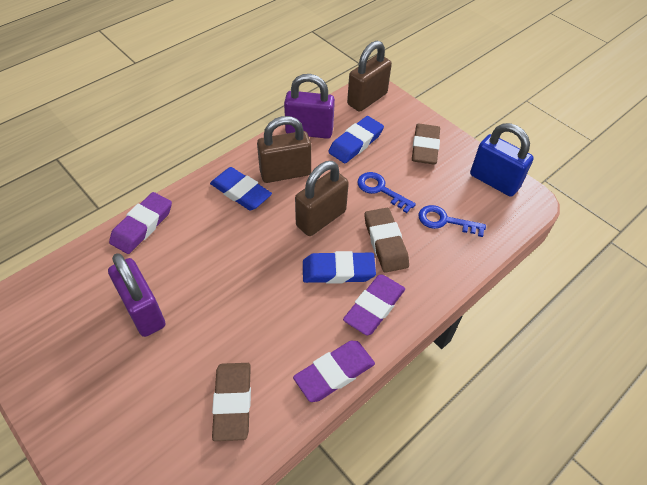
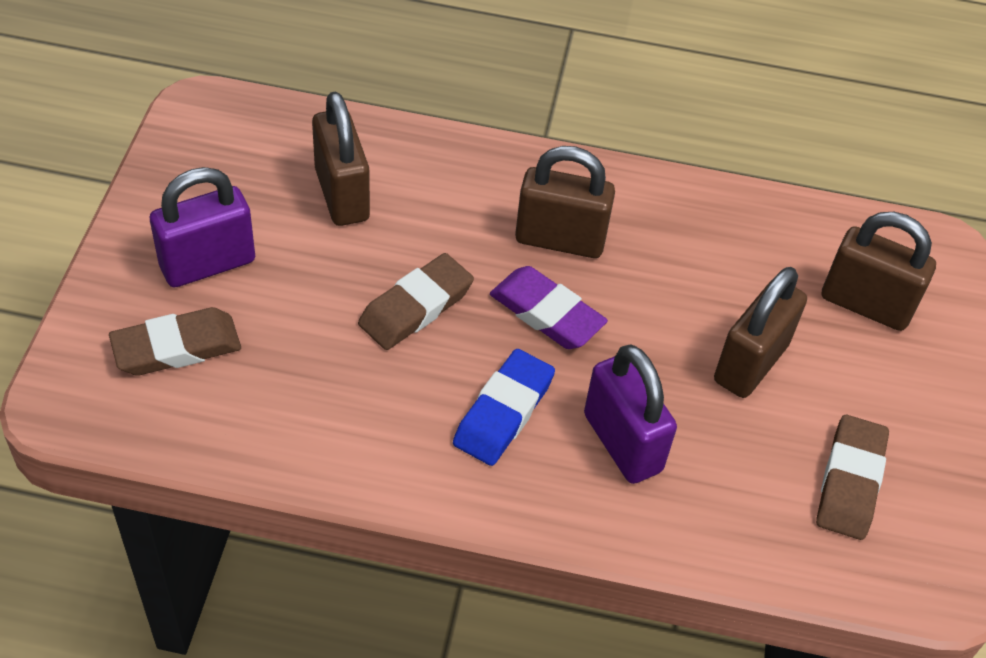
blue eraser: [210,167,272,211] [303,251,376,284] [328,116,384,163] = 3 -> [453,349,555,466] = 1
blue key: [357,172,416,213] [419,205,486,237] = 2 -> none = 0
blue padlock: [470,123,534,197] = 1 -> none = 0
brown padlock: [257,116,311,183] [295,161,349,236] [347,41,392,112] = 3 -> [312,91,370,226] [515,146,615,258] [714,267,807,398] [822,212,936,331] = 4
purple eraser: [109,192,172,254] [293,341,375,402] [343,275,405,336] = 3 -> [490,266,608,349] = 1

